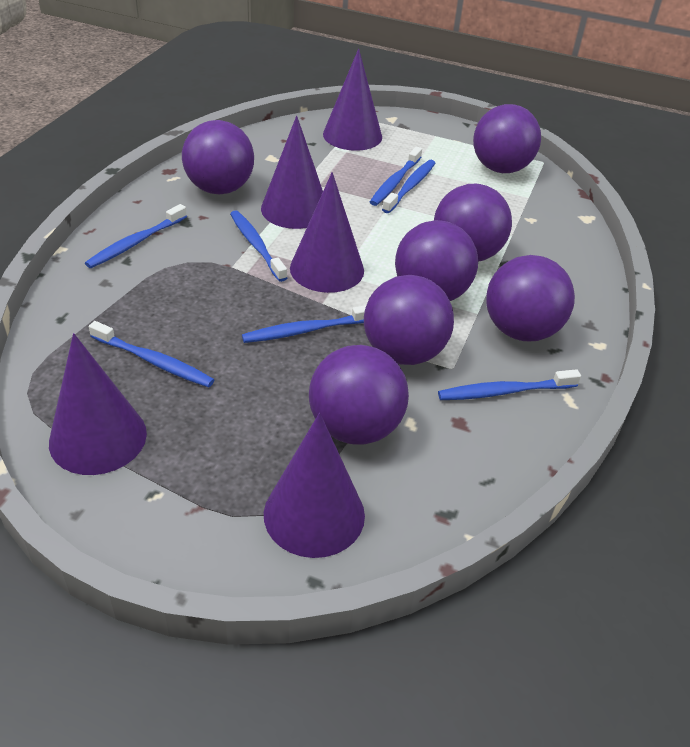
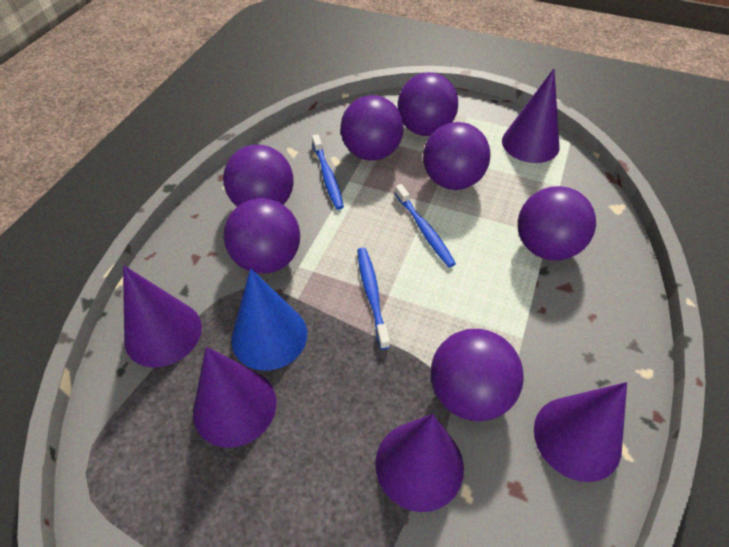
blue cone: none = 0 -> [231,268,307,371] = 1
blue toothbrush: [85,204,187,268] [89,321,214,388] [230,210,287,282] [242,305,366,343] [370,147,422,206] [382,160,436,213] [438,369,581,400] = 7 -> [312,134,344,210] [357,248,390,350] [395,184,456,267] = 3

